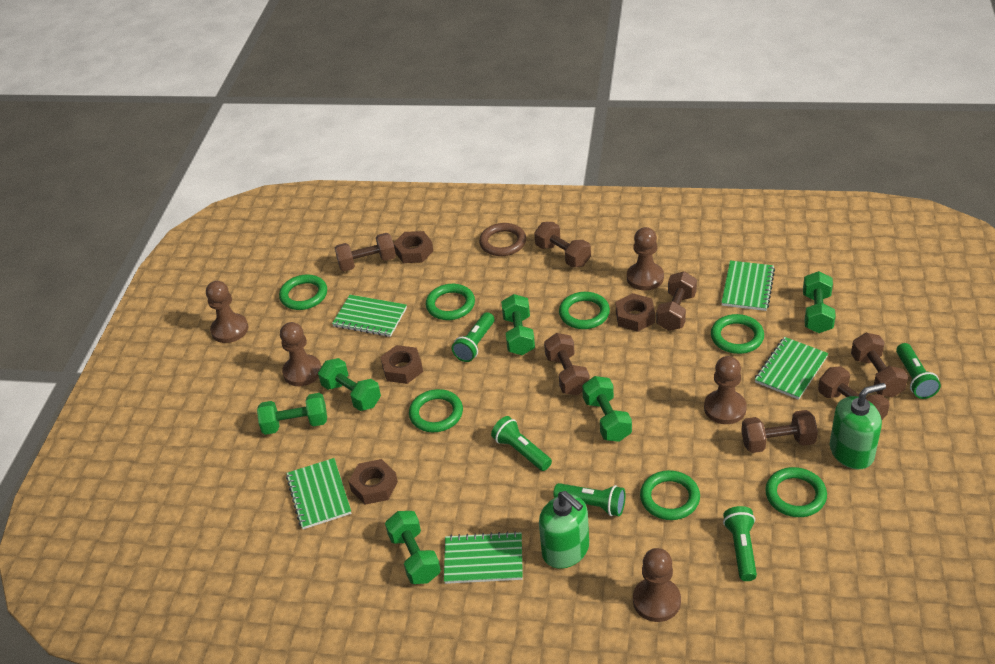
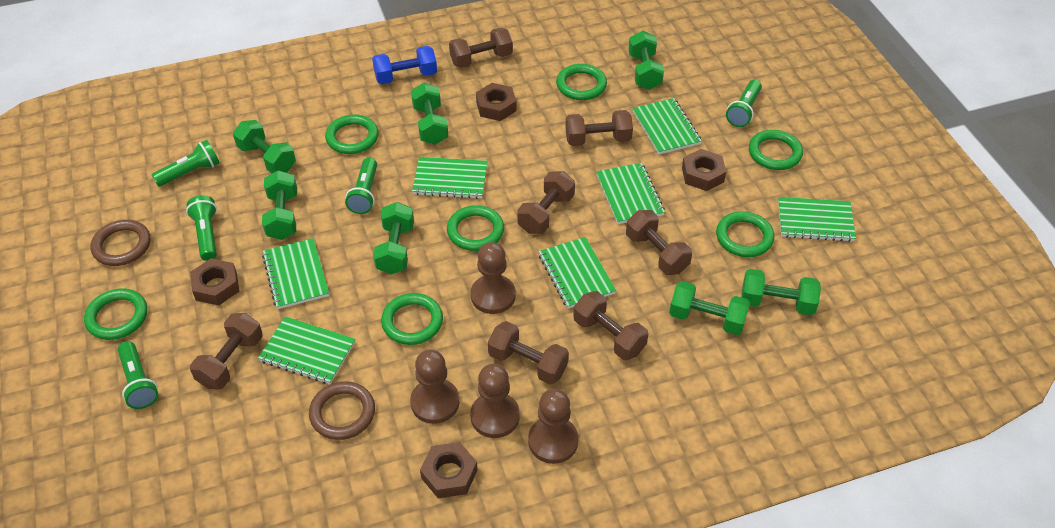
blue dumbbell: none = 0 -> [372,46,437,84] = 1
brown pawn: [206,281,248,343] [280,322,321,386] [627,227,664,291] [633,548,681,622] [704,356,747,424] = 5 -> [410,350,459,424] [470,364,520,438] [471,242,516,314] [528,389,578,464] = 4
brown ring: [479,223,526,256] = 1 -> [91,220,150,266] [309,381,375,440] = 2
green dumbbell: [257,393,327,435] [318,358,381,411] [385,511,441,584] [501,294,535,355] [582,376,632,442] [803,271,835,333] = 6 -> [233,120,296,173] [262,170,297,240] [373,202,414,274] [411,83,448,145] [628,31,664,90] [669,281,750,335] [741,269,821,315] = 7
green notebook: [286,458,351,529] [332,295,407,337] [444,531,523,584] [721,261,775,311] [755,337,828,400] = 5 -> [258,316,355,384] [262,238,329,309] [412,157,488,199] [539,237,616,309] [596,163,665,224] [632,98,702,154] [778,197,856,242] = 7
green soap dispenser: [539,491,589,569] [830,383,886,469] = 2 -> none = 0

